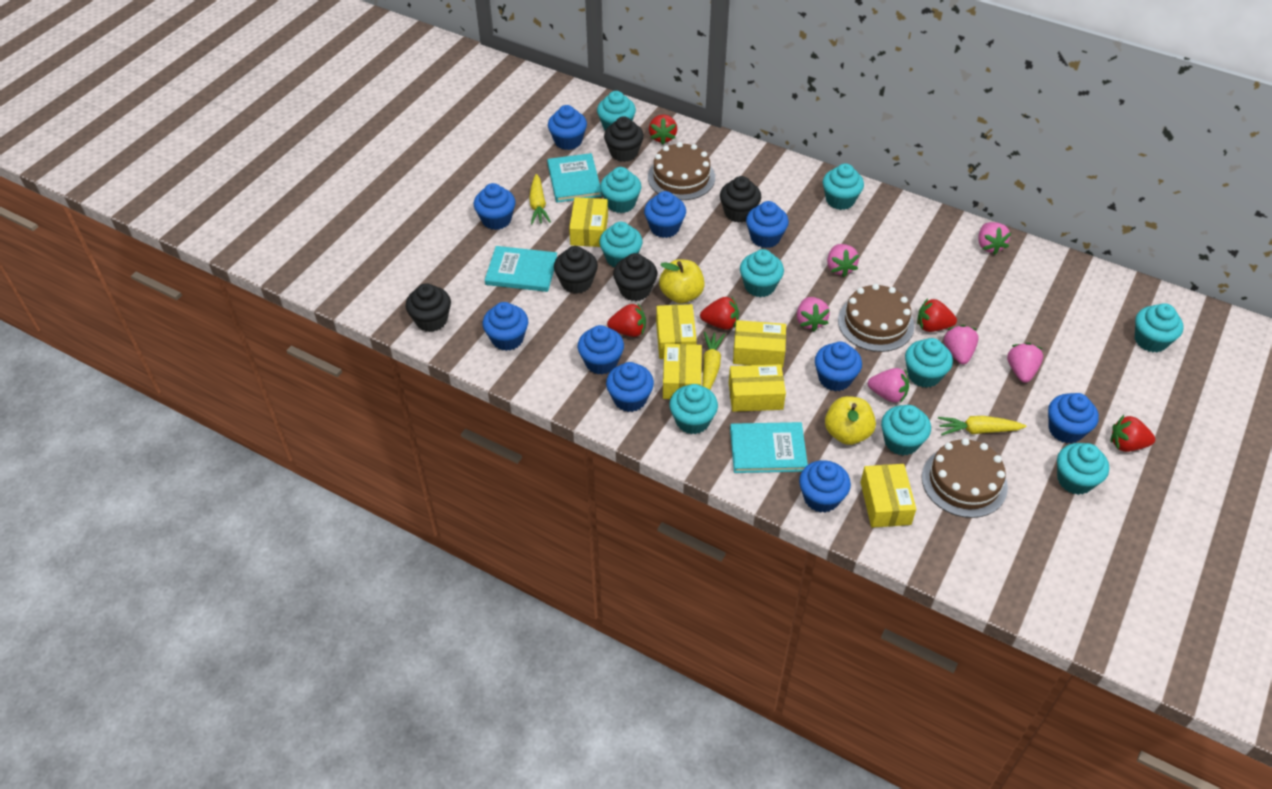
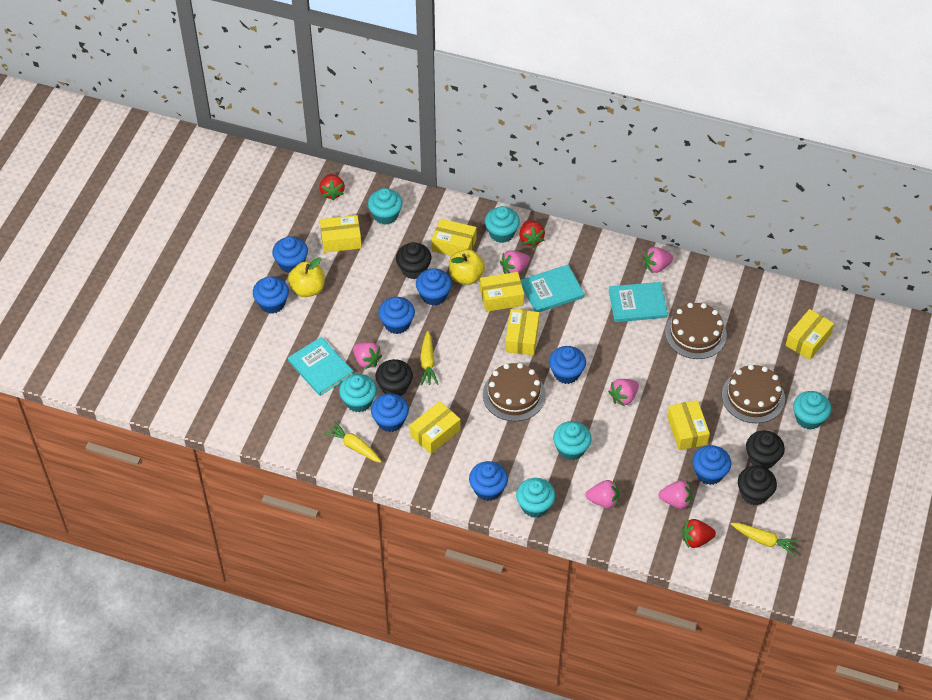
black cupcake: [406,283,451,332] [554,246,598,294] [604,116,644,162] [613,253,657,301] [720,176,761,223] = 5 -> [375,359,413,396] [396,242,431,279] [738,466,777,506] [746,431,785,469] = 4
blue cupcake: [474,183,515,230] [483,302,528,351] [548,105,587,150] [577,325,624,375] [606,362,654,412] [644,191,686,238] [746,201,789,248] [799,460,851,513] [815,342,862,391] [1048,393,1099,444] = 10 -> [253,276,289,314] [272,236,308,273] [371,393,409,432] [378,297,415,334] [416,268,452,306] [469,461,508,501] [549,346,586,384] [693,445,731,485] = 8
red strawberry: [607,304,646,337] [649,114,677,144] [700,297,739,330] [917,298,957,332] [1110,415,1155,452] = 5 -> [319,174,345,201] [519,220,545,247] [682,519,716,548] = 3
turquoise cupcake: [597,91,636,131] [599,222,643,267] [600,167,641,213] [669,384,718,434] [740,249,784,297] [823,163,864,210] [881,405,931,456] [905,338,953,388] [1057,443,1109,495] [1135,303,1184,352] = 10 -> [339,374,377,413] [368,188,402,225] [485,206,520,243] [516,478,555,518] [553,421,592,460] [793,391,831,430] = 6
yellow box: [569,197,608,247] [656,304,697,359] [663,344,702,399] [729,364,786,412] [733,320,786,368] [861,464,916,528] = 6 -> [320,215,362,253] [410,401,461,454] [432,218,477,256] [480,272,524,312] [505,309,539,355] [667,400,710,450] [786,309,834,360] = 7

